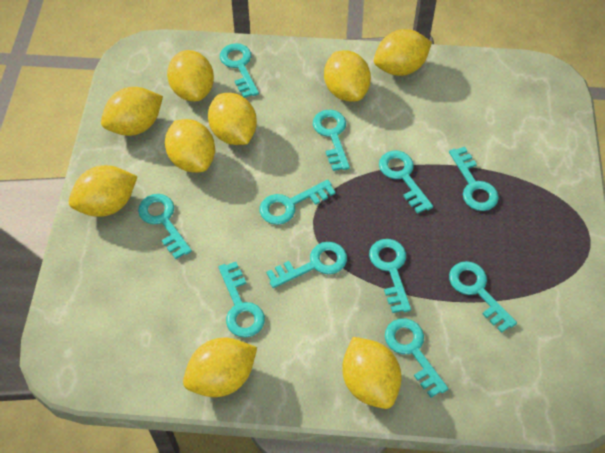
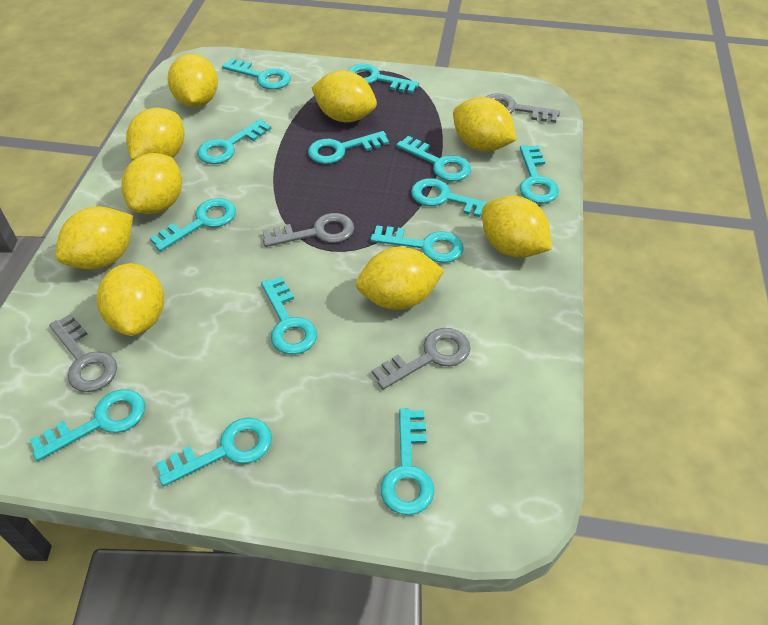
grey key: none = 0 -> [49,314,117,392] [263,213,354,247] [372,328,471,390] [486,93,560,123] = 4
turquoise key: [138,194,192,259] [218,262,265,337] [220,43,259,98] [260,180,336,225] [266,242,347,288] [313,110,350,171] [369,239,411,313] [379,151,433,214] [385,318,448,398] [449,147,499,211] [449,261,517,333] = 11 -> [30,389,145,461] [150,198,236,251] [156,418,272,487] [197,119,271,164] [222,58,291,90] [261,276,317,355] [308,131,389,164] [348,64,419,93] [370,225,464,263] [381,408,434,515] [396,136,471,182] [411,178,488,217] [520,145,559,203] = 13

